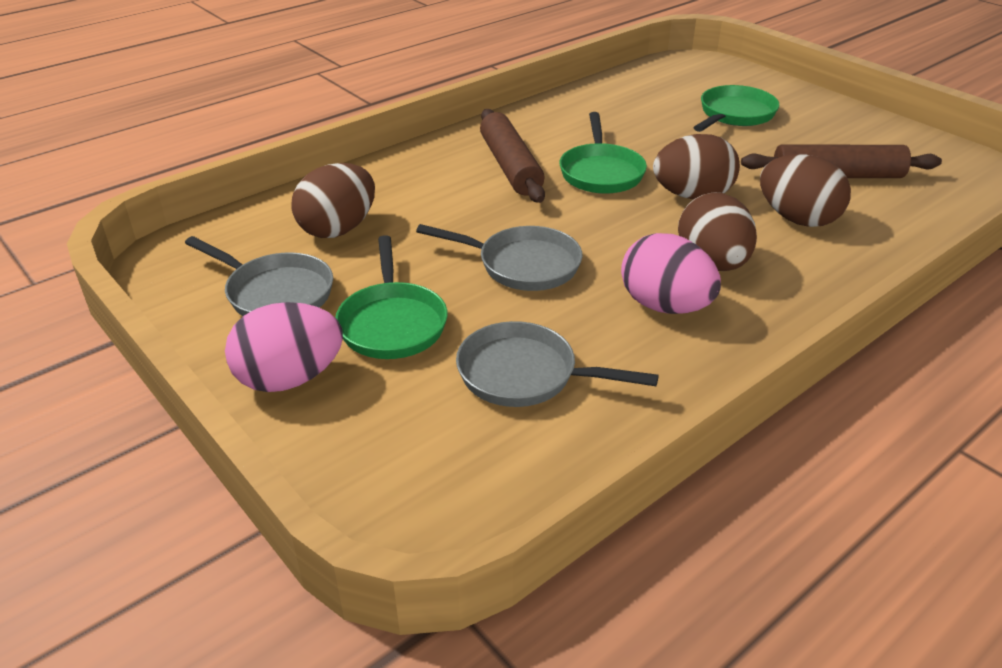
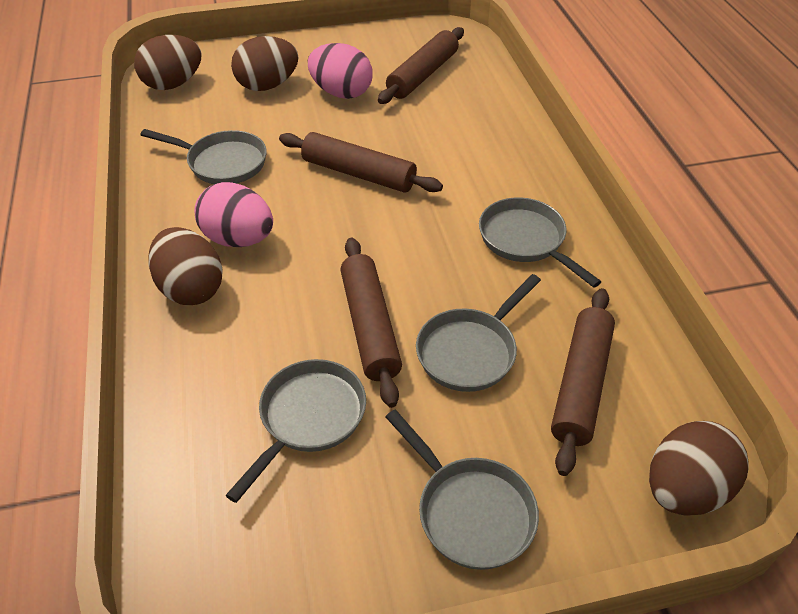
brown rolling pin: [480,109,545,203] [741,145,942,178] = 2 -> [279,132,443,192] [341,238,402,408] [378,27,464,104] [551,288,615,476] = 4
green pan: [335,235,448,359] [559,112,647,194] [693,85,779,132] = 3 -> none = 0
grey pan: [185,236,333,316] [416,224,583,291] [456,321,659,407] = 3 -> [140,129,267,184] [225,359,366,503] [386,410,539,570] [416,274,541,392] [479,197,601,288] = 5

